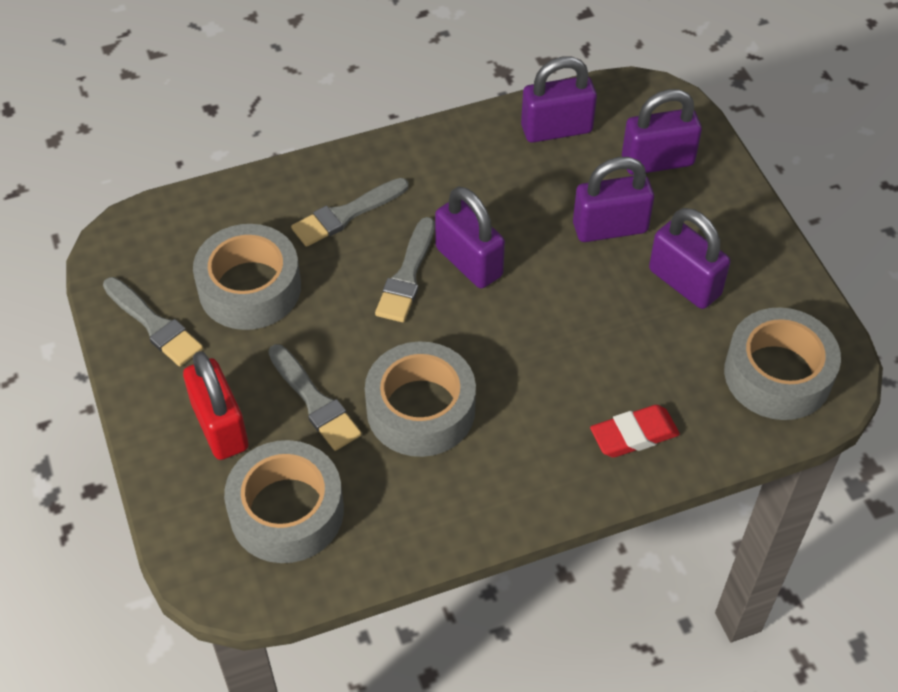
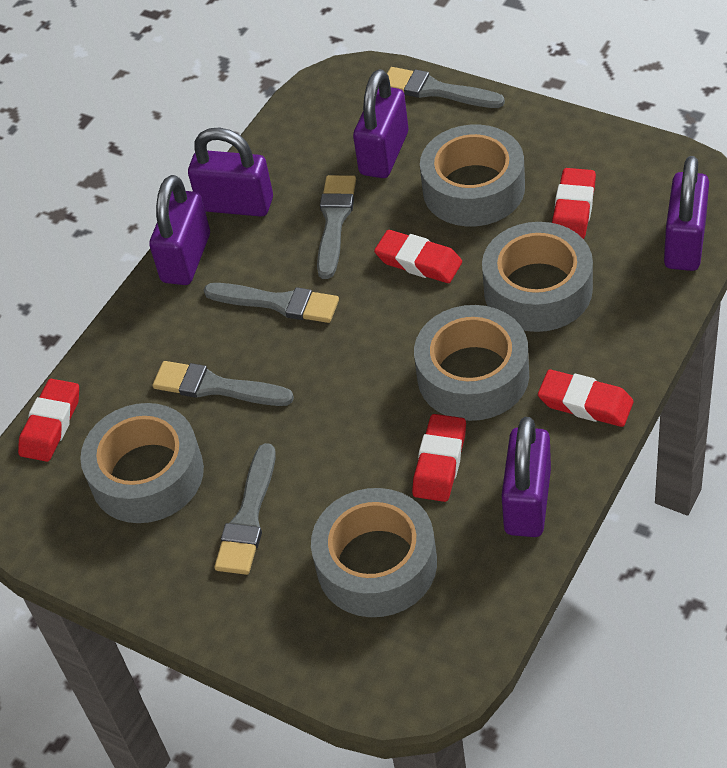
grey brush: [103,277,203,366] [268,344,361,451] [291,178,409,247] [375,217,435,322] = 4 -> [152,361,294,406] [204,283,339,323] [214,443,276,575] [317,175,356,279] [387,67,505,108] = 5
grey tape: [193,224,301,330] [224,440,344,563] [365,342,476,457] [724,307,841,420] = 4 -> [80,403,204,523] [311,488,437,617] [414,305,529,421] [420,124,525,226] [482,222,593,332] = 5
red eraser: [590,405,680,457] = 1 -> [18,379,79,462] [374,230,462,283] [412,414,466,502] [538,370,634,427] [552,168,596,239] = 5
red padlock: [183,351,249,460] = 1 -> none = 0

